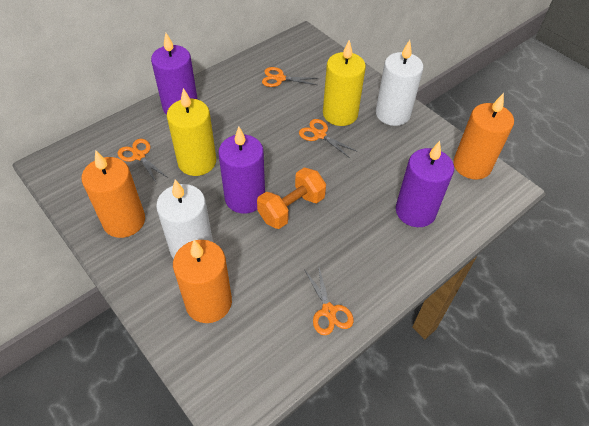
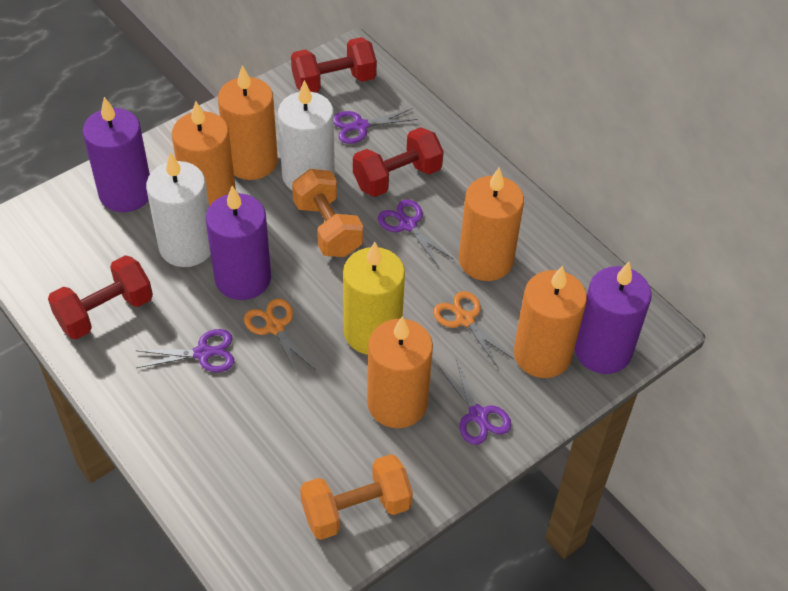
orange candle: [82,150,145,238] [173,240,232,323] [453,93,514,180] = 3 -> [172,101,236,207] [218,65,278,180] [367,316,433,428] [459,168,524,281] [514,265,587,378] = 5
orange dumbbell: [257,167,326,229] = 1 -> [292,169,363,257] [300,454,413,540] = 2
orange scissors: [118,139,168,184] [262,67,318,87] [299,119,356,158] [304,265,354,335] = 4 -> [244,299,316,377] [433,291,513,367] = 2
purple scissors: none = 0 -> [135,329,234,372] [334,108,418,144] [378,199,453,267] [438,359,512,445] = 4
red dumbbell: none = 0 -> [48,255,153,340] [291,37,377,92] [353,127,444,197] = 3
yellow candle: [167,88,216,176] [323,40,366,126] = 2 -> [343,242,405,355] = 1

